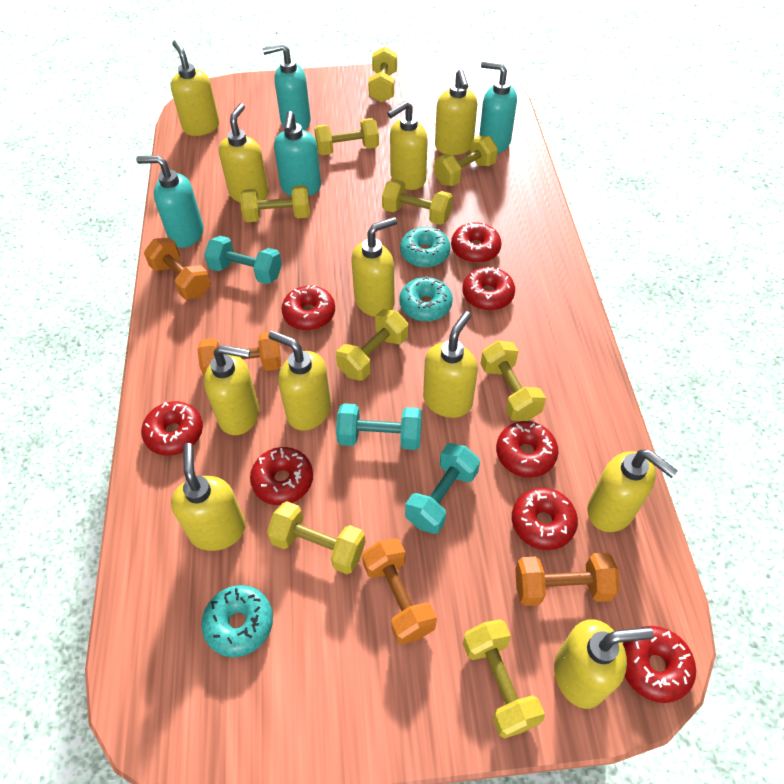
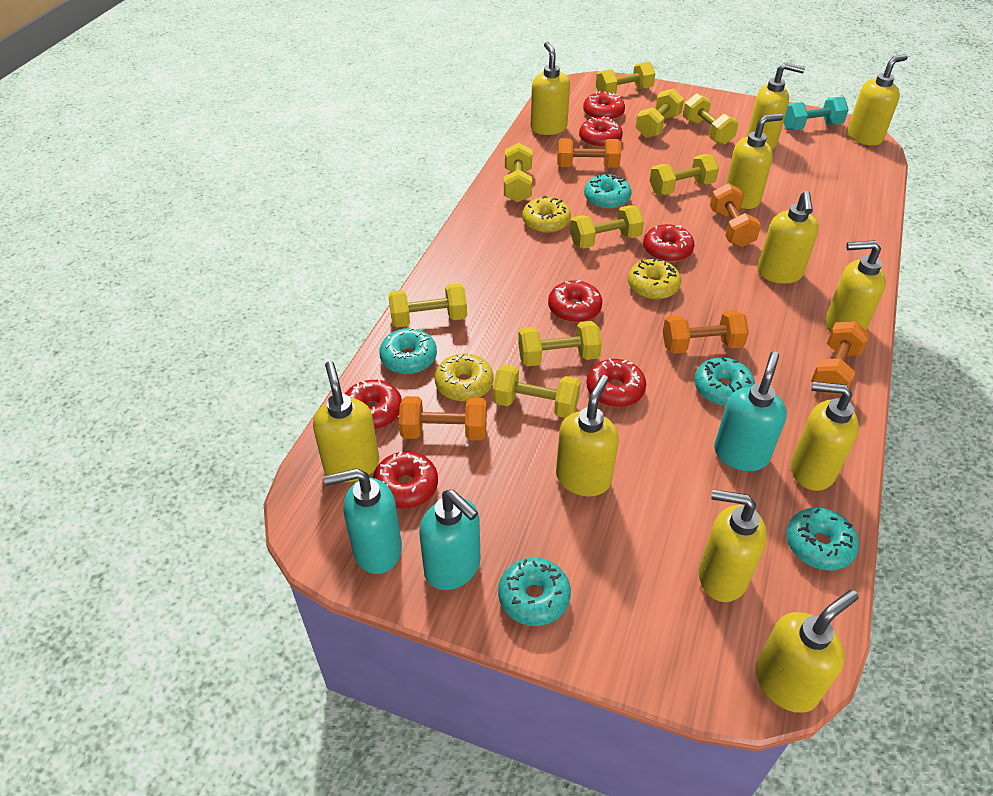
orange dumbbell: [144,238,211,300] [198,332,281,376] [362,538,437,645] [515,553,620,606] = 4 -> [399,396,487,440] [557,138,621,168] [663,310,749,354] [710,183,761,247] [811,321,870,395] = 5
red donut: [141,401,203,455] [250,447,313,505] [281,285,335,330] [451,222,502,263] [462,267,515,311] [496,421,559,478] [512,488,578,550] [623,626,696,703] = 8 -> [345,380,402,429] [373,451,438,509] [548,280,603,323] [579,117,623,148] [583,91,625,120] [586,358,646,407] [643,224,694,262] = 7
turquoise donut: [201,585,273,657] [399,276,453,321] [400,227,450,267] = 3 -> [379,327,437,374] [498,557,571,626] [584,174,631,209] [694,357,755,406] [786,507,859,571] = 5
turquoise dumbbell: [204,236,282,284] [336,403,422,450] [405,443,480,534] = 3 -> [784,97,849,130] = 1
turquoise soap dispenser: [136,155,203,248] [262,43,311,130] [274,111,321,196] [479,61,517,154] = 4 -> [324,468,402,574] [419,490,480,590] [714,351,787,471] = 3
yellow donut: none = 0 -> [435,353,493,401] [522,195,571,233] [628,258,681,300] = 3

